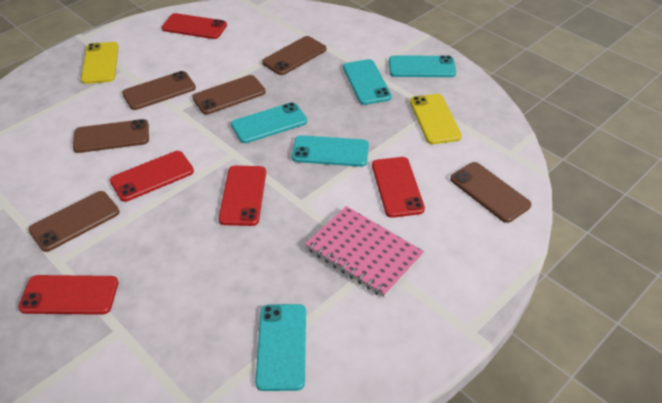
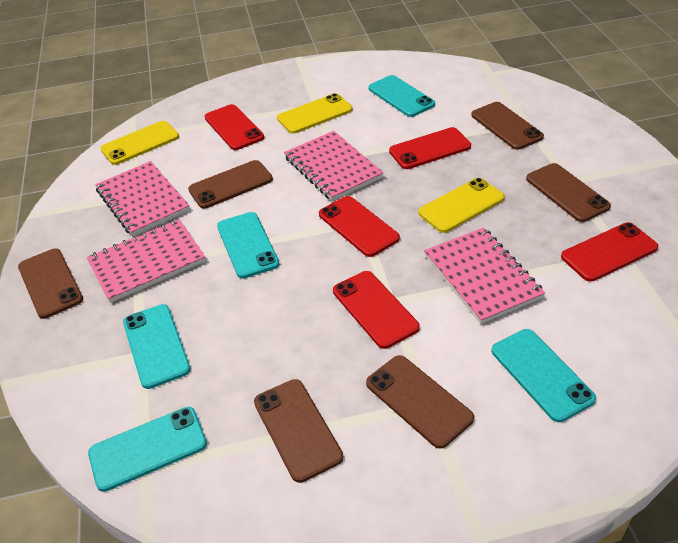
pink notebook: [305,206,424,297] = 1 -> [87,219,205,303] [95,161,190,236] [284,131,384,201] [424,228,545,324] = 4
yellow phone: [81,42,119,84] [410,94,462,144] = 2 -> [100,121,179,165] [277,93,352,134] [418,178,505,233] = 3

